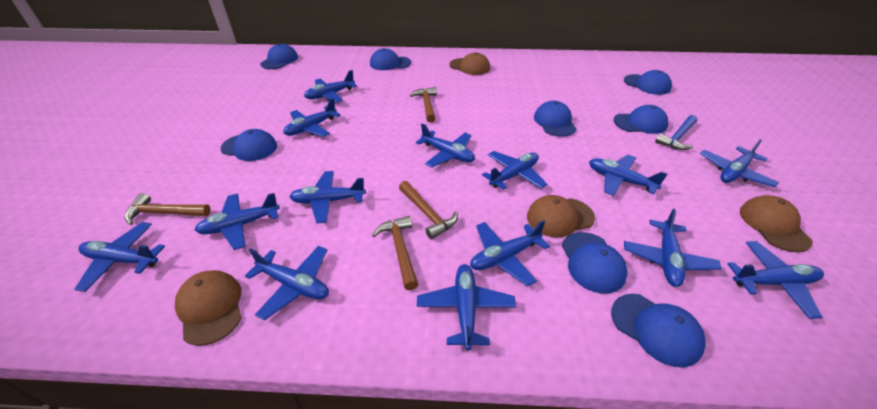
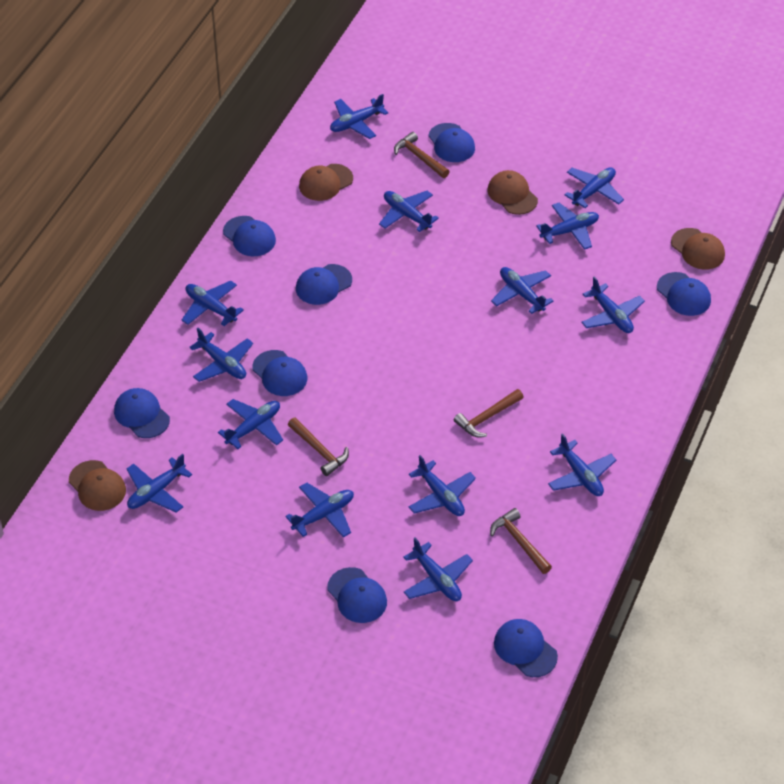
blue hammer: [655,115,697,150] = 1 -> none = 0

